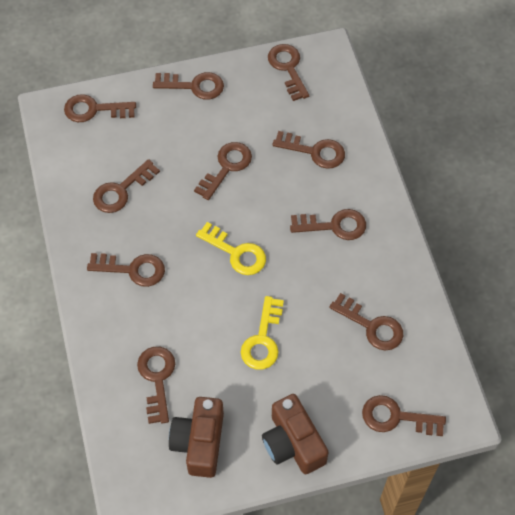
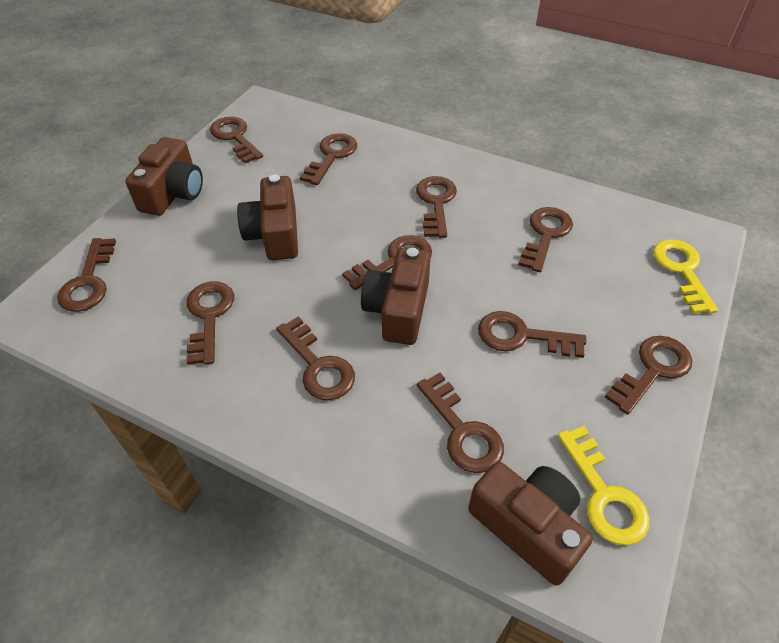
brown camera: [169,397,224,478] [262,394,329,474] = 2 -> [125,137,203,216] [237,175,298,260] [361,248,430,345] [468,462,593,586] = 4

